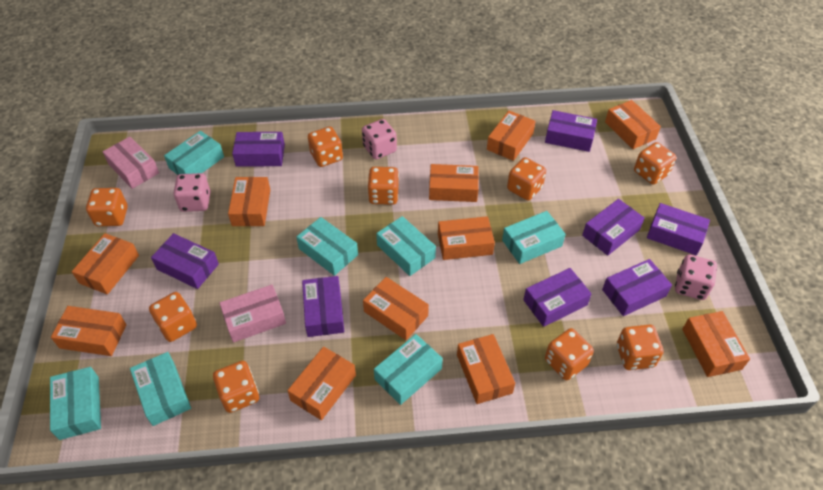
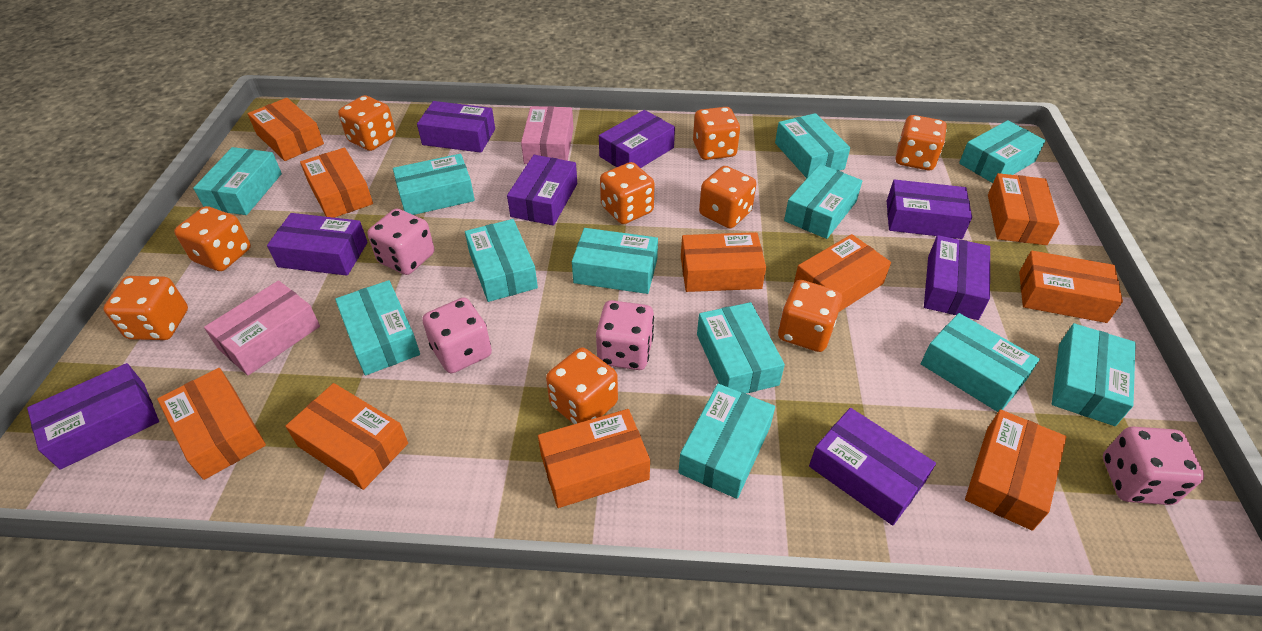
orange box: [51,306,127,356] [72,233,139,295] [228,177,270,226] [287,346,356,420] [363,277,429,340] [429,164,479,202] [438,216,495,260] [457,334,515,404] [487,111,536,161] [605,100,661,149] [682,311,750,377] = 11 -> [157,368,266,480] [248,98,324,161] [286,383,408,490] [300,148,373,218] [538,409,650,508] [681,232,766,292] [793,234,891,312] [965,409,1066,531] [988,173,1060,245] [1019,251,1123,323] = 10
pink dice: [174,173,211,212] [362,119,397,159] [675,254,717,300] = 3 -> [367,209,434,275] [422,297,492,373] [596,300,654,370] [1103,426,1204,505] = 4
turquoise box: [50,367,101,440] [130,352,191,426] [164,131,224,175] [296,217,358,276] [374,334,443,405] [376,216,436,276] [502,211,566,264] = 7 -> [193,147,282,215] [335,280,420,375] [393,154,475,215] [465,219,538,302] [572,228,658,294] [678,384,775,499] [697,302,785,394] [775,113,850,178] [784,164,862,239] [921,313,1040,412] [959,120,1046,183] [1052,323,1136,426] = 12

